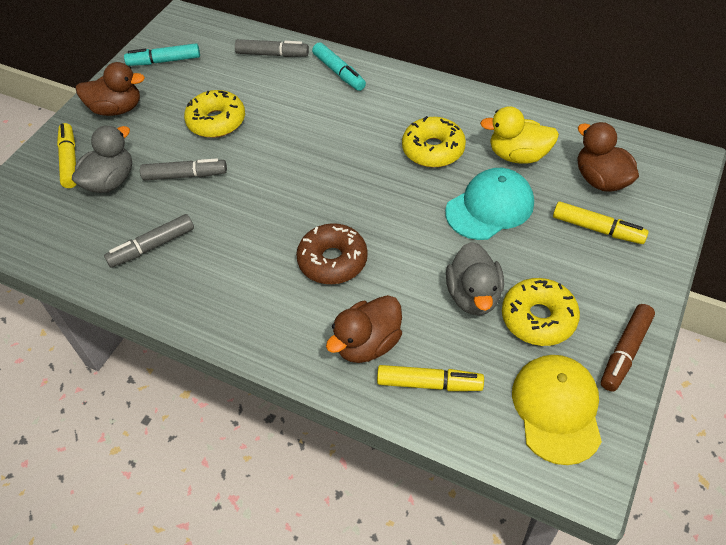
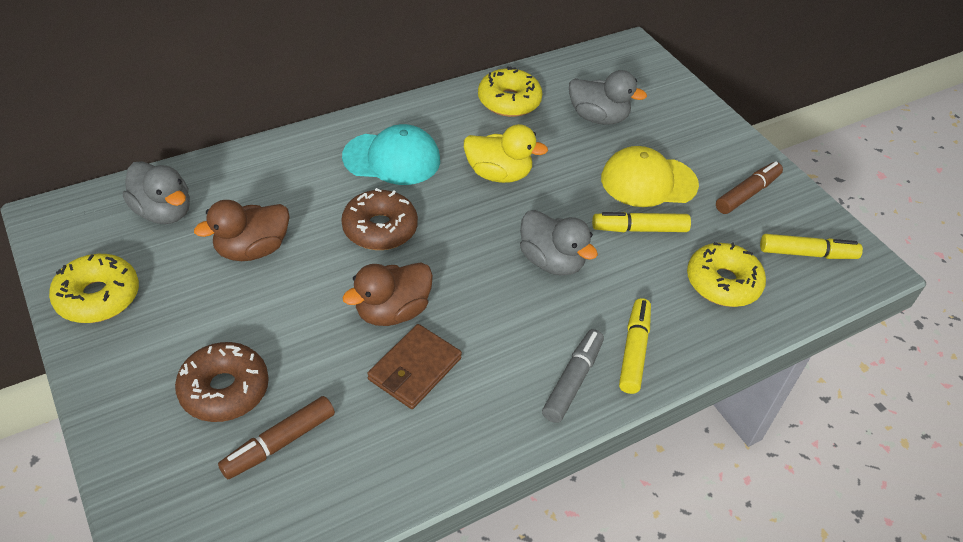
brown donut: [296,223,368,284] = 1 -> [175,342,269,422] [341,188,418,250] = 2
brown duck: [76,62,145,116] [326,295,402,363] [577,122,639,192] = 3 -> [194,200,290,261] [342,263,433,326] = 2
brown marker: [601,304,655,392] = 1 -> [218,396,335,479] [716,161,783,214] = 2
brown wallet: none = 0 -> [367,324,462,409] = 1
grey duck: [72,126,132,193] [446,242,504,316] = 2 -> [123,161,190,224] [520,210,598,275] [569,70,647,125] = 3
grey marker: [104,214,194,268] [140,158,227,181] [235,39,309,57] = 3 -> [542,329,604,423] = 1
turquoise marker: [124,43,200,66] [312,42,366,91] = 2 -> none = 0

